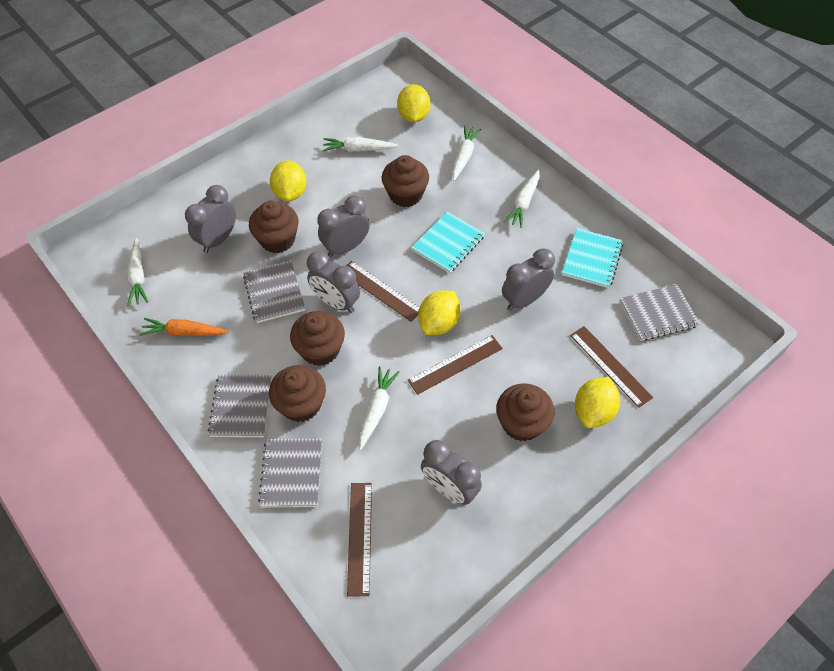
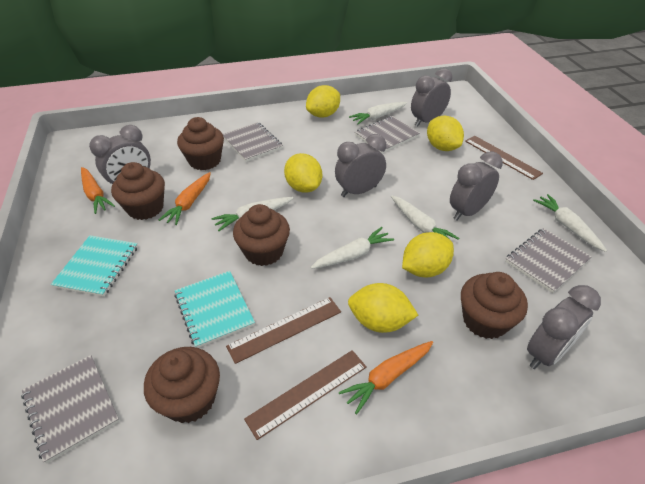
brown ruler: [346,261,419,322] [347,483,372,597] [408,335,503,395] [570,326,653,408] = 4 -> [226,297,341,364] [244,350,367,440] [465,136,543,180] = 3
orange carrot: [139,318,229,336] = 1 -> [81,167,115,214] [159,172,211,225] [339,341,433,414] = 3
yellow lemon: [270,161,306,202] [397,84,431,122] [418,290,461,335] [575,377,620,428] = 4 -> [284,153,322,193] [306,85,340,117] [348,283,418,333] [402,232,454,277] [427,116,464,151] = 5

